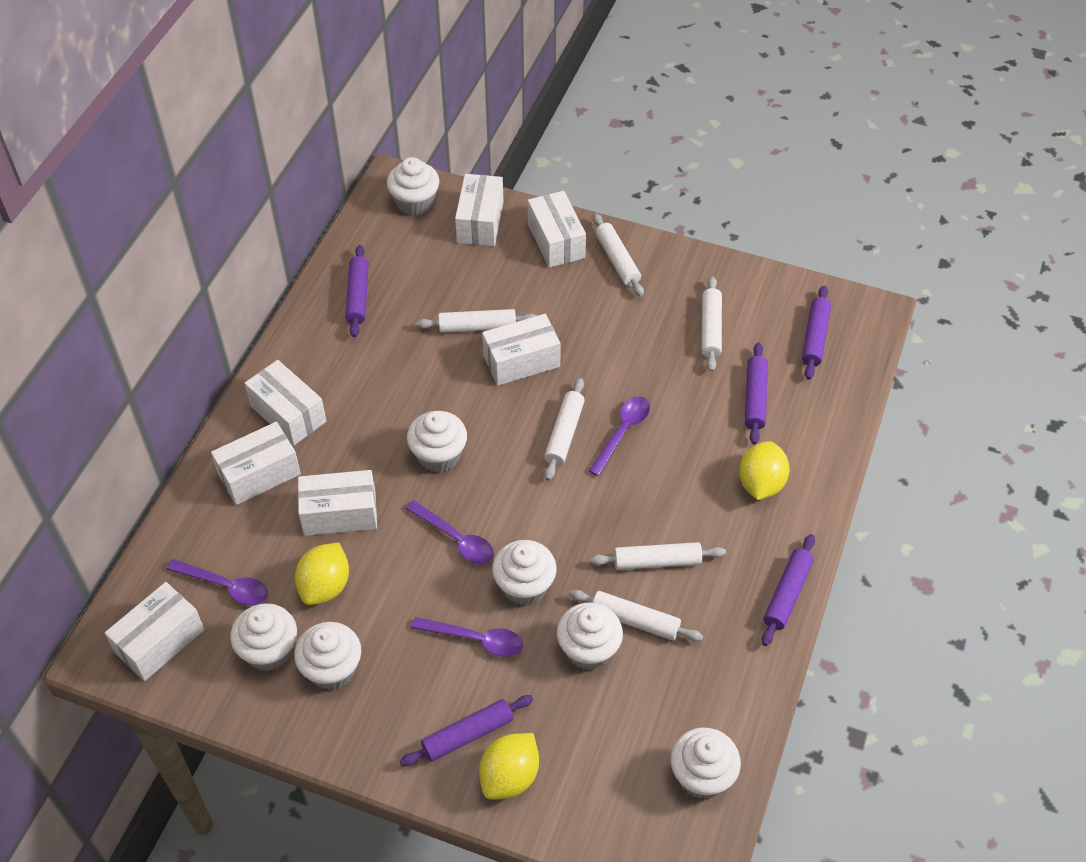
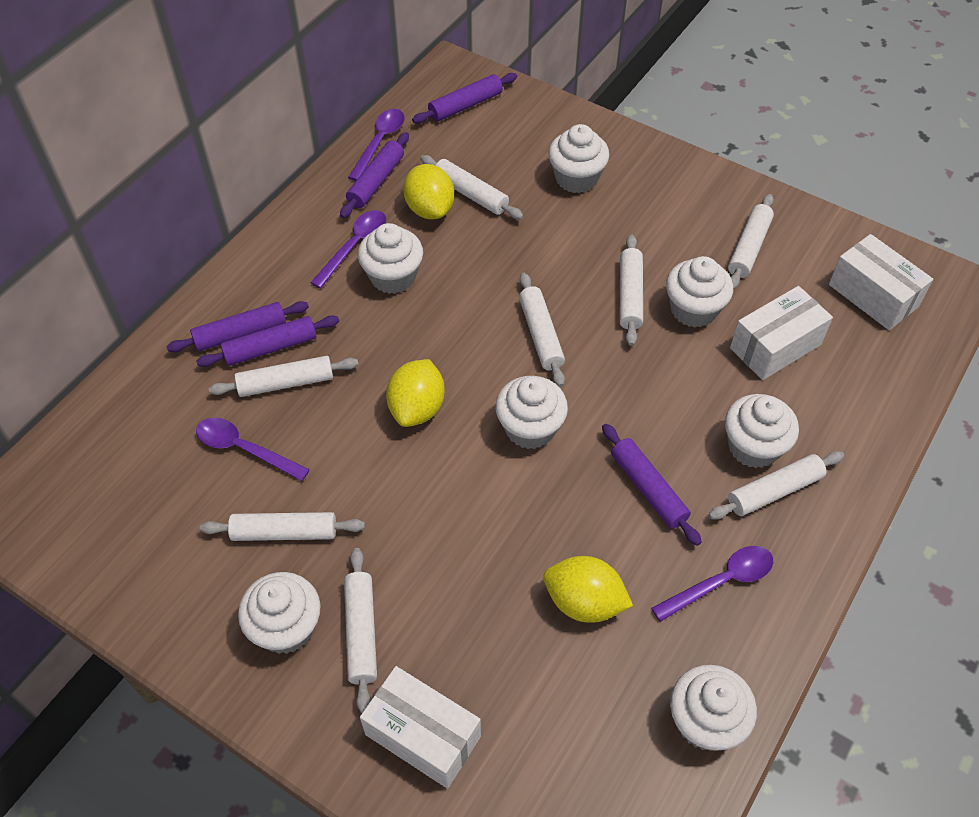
white box: [105,582,204,681] [211,422,301,505] [244,360,326,445] [298,470,377,536] [455,174,503,246] [482,314,561,386] [528,191,586,268] = 7 -> [360,666,481,789] [730,286,833,380] [829,234,933,330] = 3
white rolling pin: [417,309,537,333] [544,378,585,481] [570,590,703,642] [590,542,726,570] [593,213,644,296] [701,276,722,372] = 6 -> [200,512,365,541] [208,356,359,397] [344,548,377,713] [420,155,524,219] [519,273,565,387] [620,235,643,346] [708,451,844,520] [728,194,774,289] = 8

